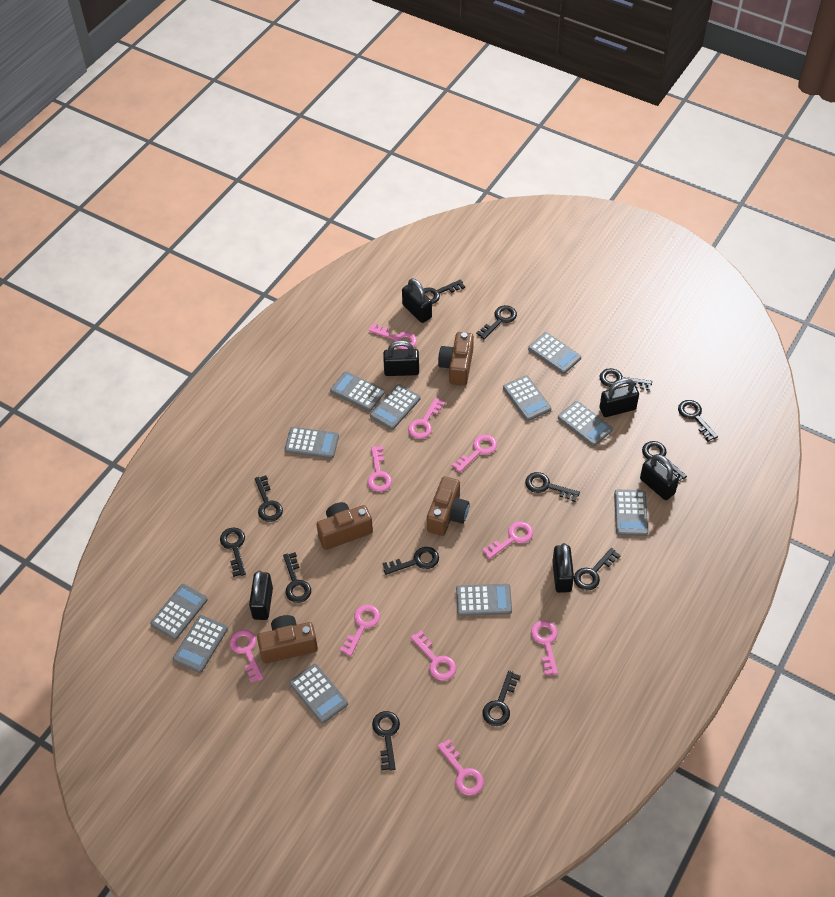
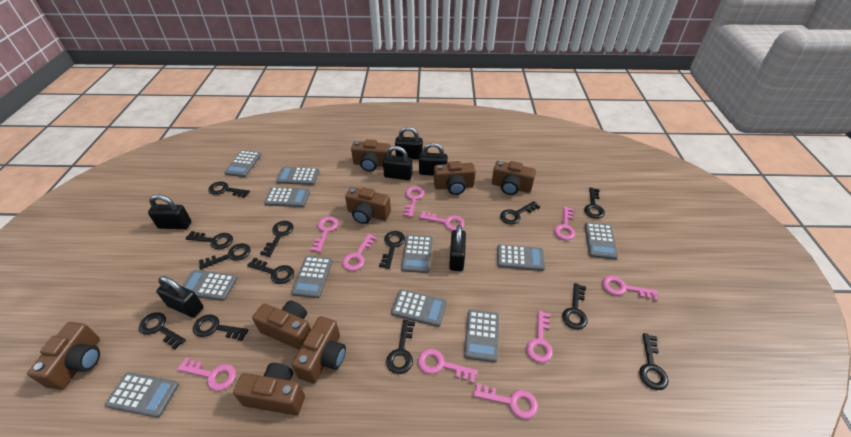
brown camera: [257,615,318,663] [316,502,373,550] [427,476,470,536] [438,332,474,386] = 4 -> [27,322,100,390] [233,363,305,415] [252,301,311,350] [292,316,346,384] [345,187,391,224] [351,139,391,171] [434,161,476,195] [492,161,536,195] = 8

